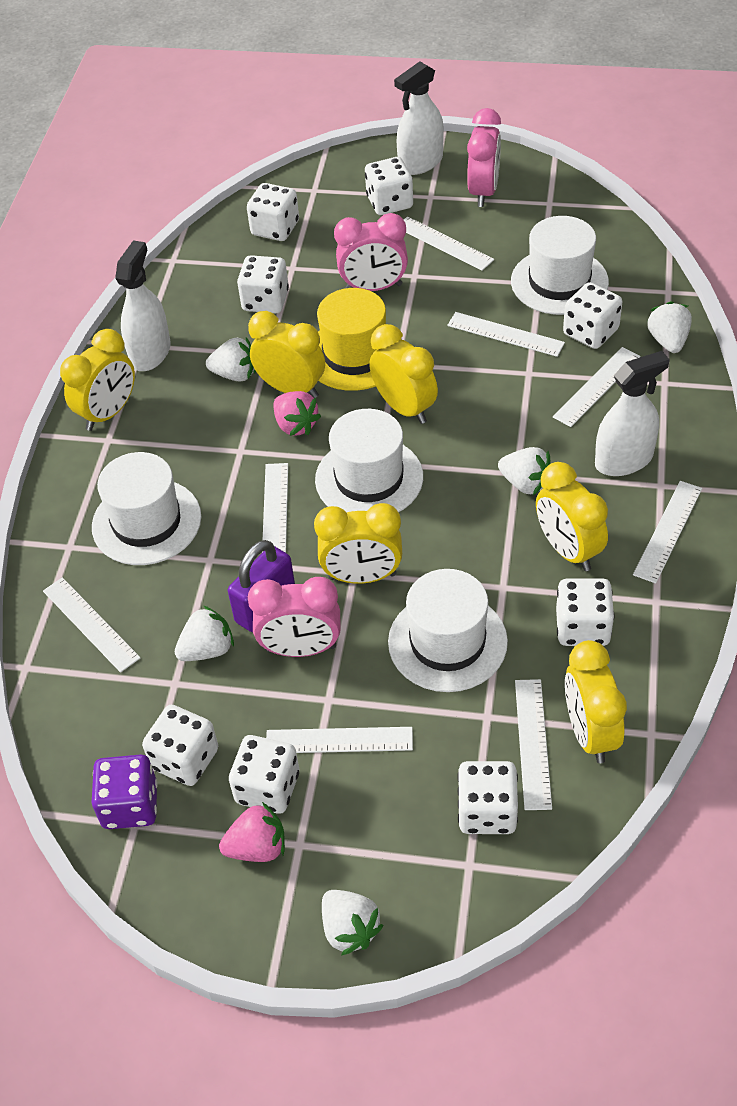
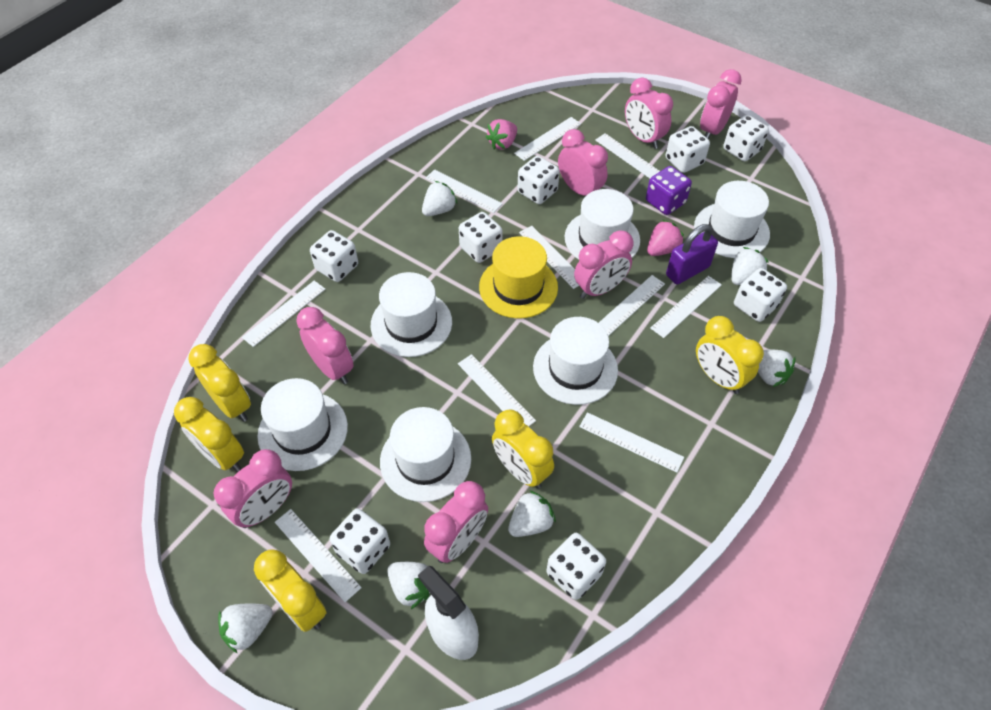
pink clock: [248,577,341,657] [334,213,408,291] [467,108,501,207] = 3 -> [214,449,292,528] [296,307,354,384] [424,481,488,563] [558,129,608,196] [574,230,634,299] [625,78,673,149] [700,69,742,139] = 7
white hat: [92,452,201,565] [315,409,423,512] [388,569,508,692] [511,216,609,315] = 4 -> [257,378,348,471] [371,272,452,357] [380,407,471,502] [533,317,618,405] [565,189,640,260] [694,181,770,258] = 6
white ruler: [43,577,140,673] [262,463,288,553] [266,727,413,753] [404,216,494,271] [447,312,565,357] [515,679,552,810] [553,347,640,427] [633,481,702,584] = 8 -> [242,281,325,347] [275,509,362,602] [426,169,503,213] [458,354,536,427] [514,117,581,161] [519,226,579,289] [579,412,684,473] [595,133,660,178] [599,275,665,336] [650,276,722,338] = 10
white spray bottle: [115,240,170,371] [394,61,444,175] [595,351,670,476] = 3 -> [418,566,479,660] = 1
white strawberry: [175,606,234,661] [206,338,256,381] [322,890,384,956] [498,447,551,495] [647,301,692,353] = 5 -> [218,603,273,653] [388,562,430,609] [422,181,457,216] [508,490,556,537] [731,247,769,285] [758,350,795,387] = 6
yellow clock: [60,329,135,431] [248,311,325,398] [314,503,402,584] [369,324,438,424] [536,462,608,571] [565,640,627,763] = 6 -> [174,397,244,472] [188,344,251,422] [254,549,327,632] [492,409,554,489] [696,316,764,394] = 5

